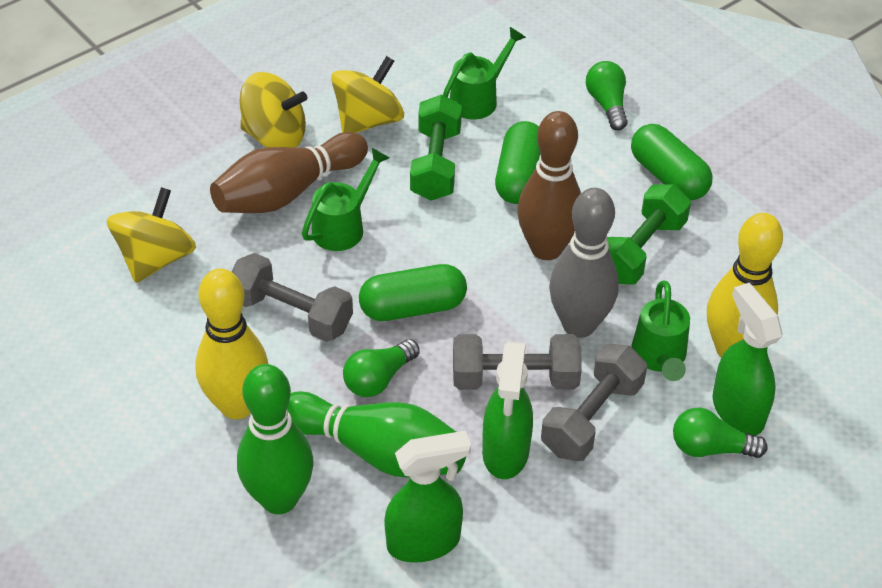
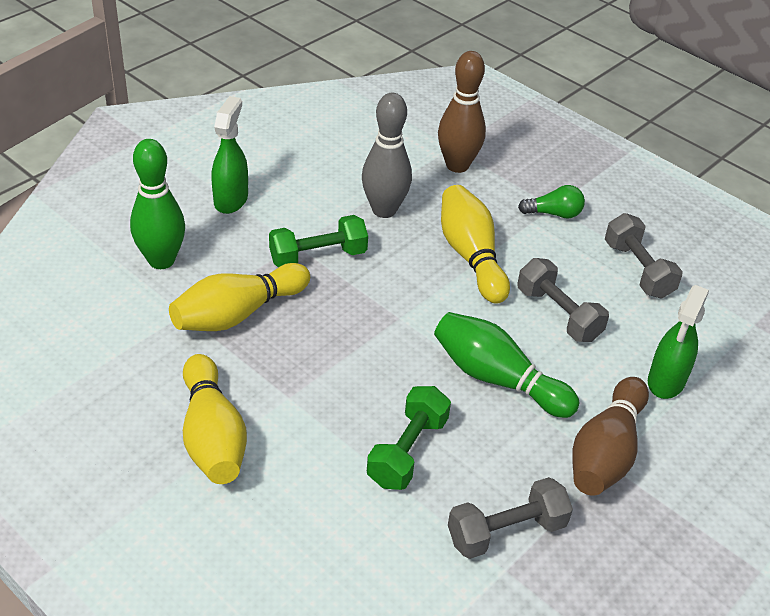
green capsule: [359,264,467,321] [495,121,540,204] [631,124,713,200] = 3 -> none = 0
green light bulb: [343,339,420,397] [586,61,628,130] [673,407,767,458] = 3 -> [518,185,585,219] = 1
green spray bottle: [384,431,471,563] [482,341,533,479] [713,283,783,435] = 3 -> [211,96,248,214] [648,285,709,399] = 2
green watering can: [302,148,390,251] [443,27,526,119] [632,280,690,381] = 3 -> none = 0
yellow bowling pin: [195,269,268,419] [707,213,783,358] = 2 -> [169,263,310,331] [183,354,247,484] [441,185,510,303] = 3
yellow spinning top: [107,187,196,283] [240,72,307,148] [331,56,404,133] = 3 -> none = 0

